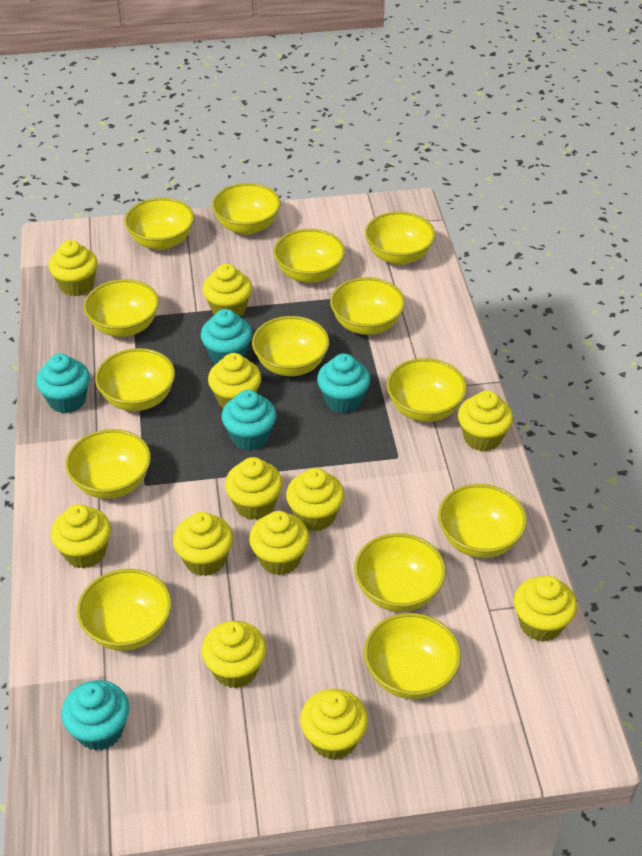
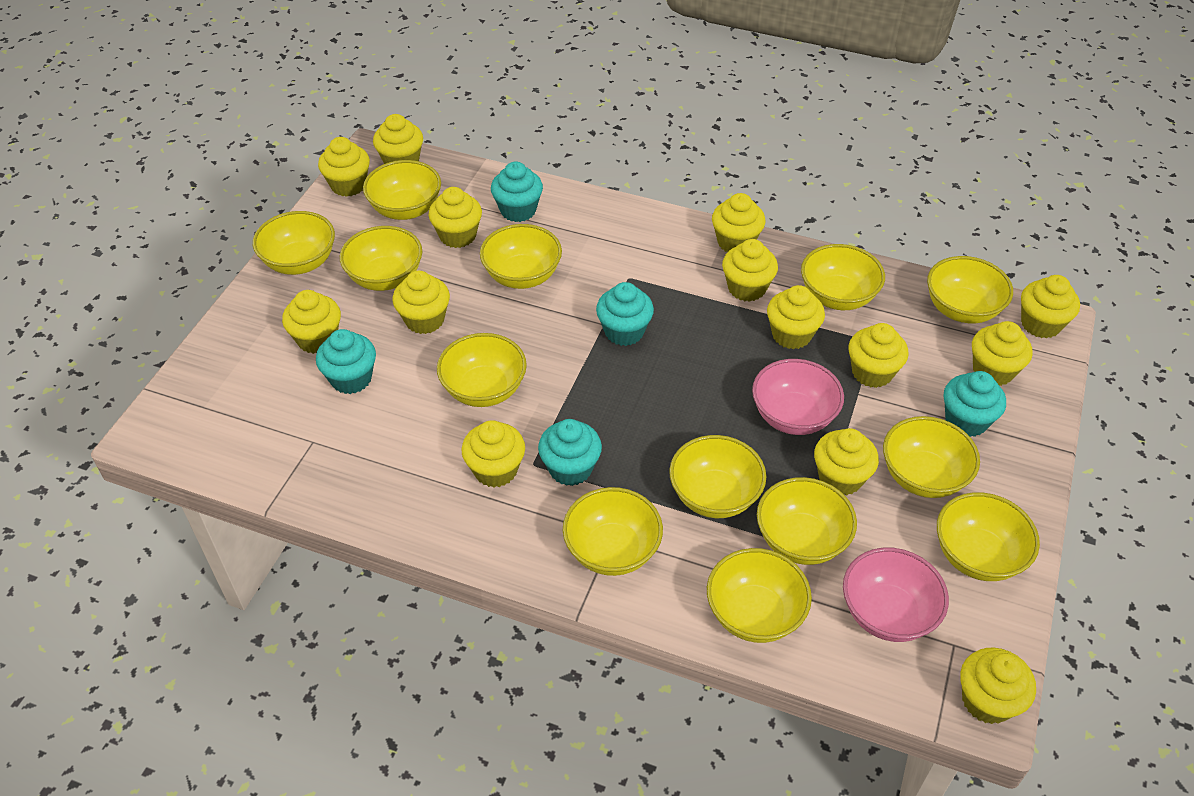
pink bowl: none = 0 -> [752,359,844,435] [843,547,949,642] = 2
yellow bowl: [65,429,151,499] [77,569,172,651] [84,279,159,337] [95,348,175,411] [124,198,194,250] [212,183,281,235] [252,316,329,376] [273,229,345,283] [330,277,405,335] [354,533,446,612] [364,613,461,699] [365,212,435,265] [386,358,467,422] [438,484,527,558] = 14 -> [253,211,335,275] [340,226,422,291] [363,160,441,220] [437,333,527,407] [480,224,562,289] [563,487,663,576] [669,435,766,518] [707,548,812,643] [757,477,857,565] [801,244,885,310] [883,416,980,498] [927,256,1013,323] [937,492,1040,581] = 13
yellow cupcake: [49,240,98,296] [51,504,111,568] [173,512,233,576] [202,621,266,688] [203,264,252,316] [208,353,261,409] [225,457,283,520] [249,511,309,575] [286,468,344,531] [300,689,368,760] [458,391,513,451] [514,576,577,642] = 12 -> [282,290,341,354] [318,137,370,197] [373,114,423,164] [393,271,450,334] [429,187,482,248] [462,420,525,487] [712,193,765,252] [722,239,778,302] [767,285,825,349] [814,428,879,495] [848,323,908,388] [960,648,1036,724] [972,321,1033,386] [1021,275,1080,339] = 14

